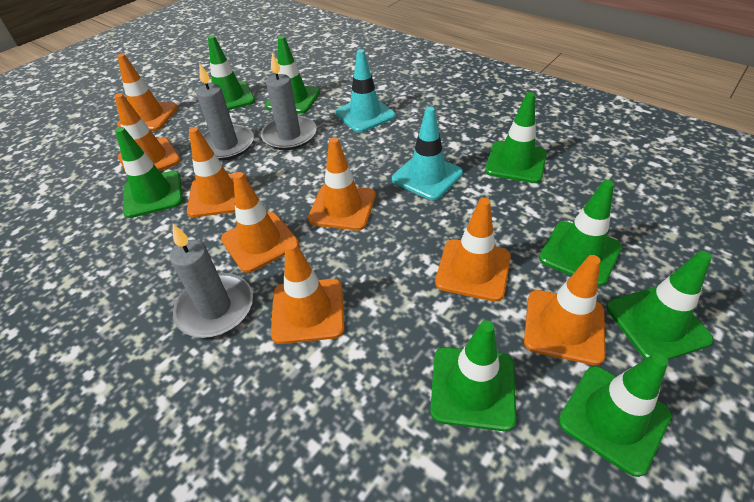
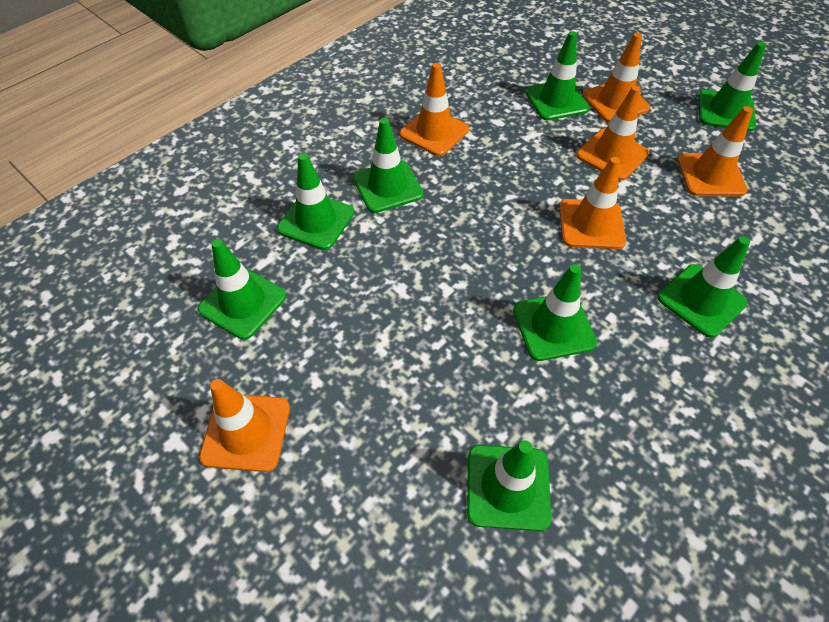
grey candle: [170,224,253,338] [196,64,254,161] [261,53,317,150] = 3 -> none = 0
orange traffic cone: [114,93,181,171] [117,54,178,131] [187,127,247,217] [221,172,299,273] [271,241,345,344] [308,137,376,231] [435,198,511,302] [524,255,606,365] = 8 -> [199,379,290,472] [400,63,469,156] [559,157,626,249] [576,86,649,181] [582,33,650,123] [677,106,753,197] = 6
turquoise traffic cone: [335,49,396,133] [392,106,463,200] = 2 -> none = 0

